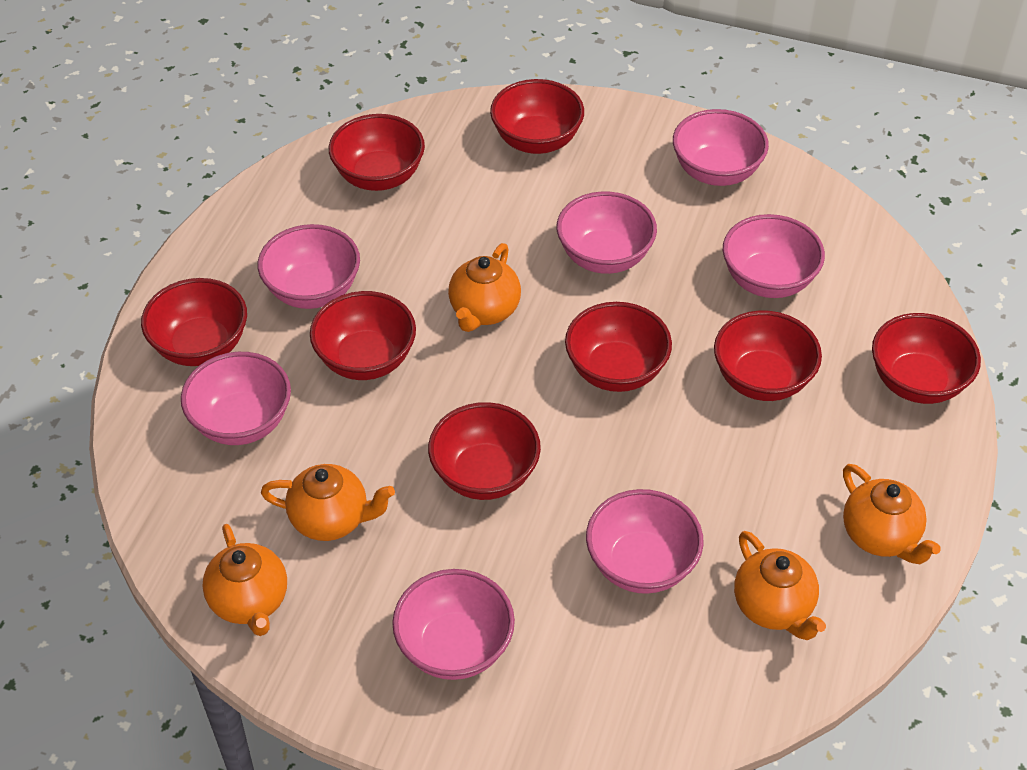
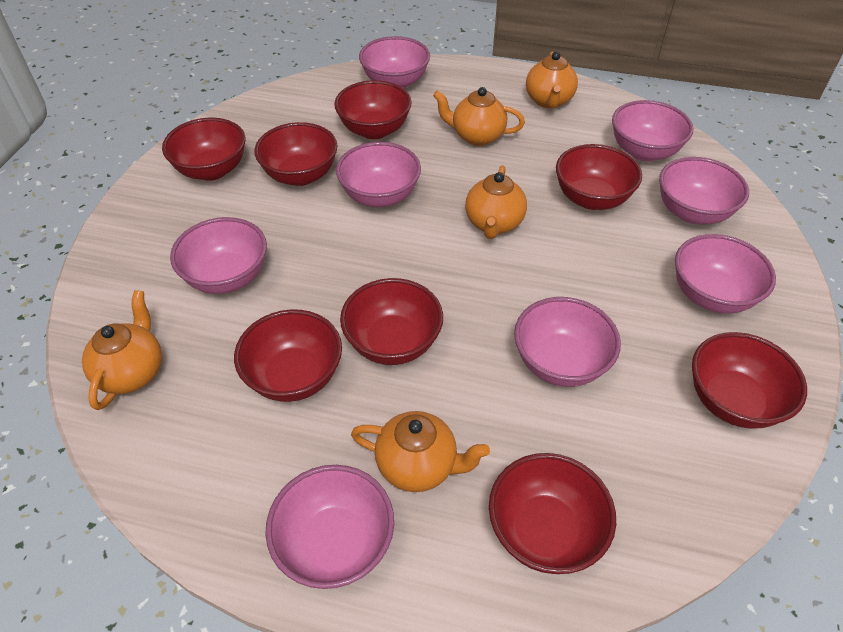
pink bowl: [181,352,291,445] [258,224,360,309] [392,569,515,680] [557,191,657,274] [586,489,704,594] [673,109,769,186] [723,214,825,298] = 7 -> [170,217,267,294] [265,465,394,589] [336,142,421,207] [359,36,430,89] [514,297,621,387] [612,100,694,161] [659,157,749,224] [675,234,776,314] = 8

